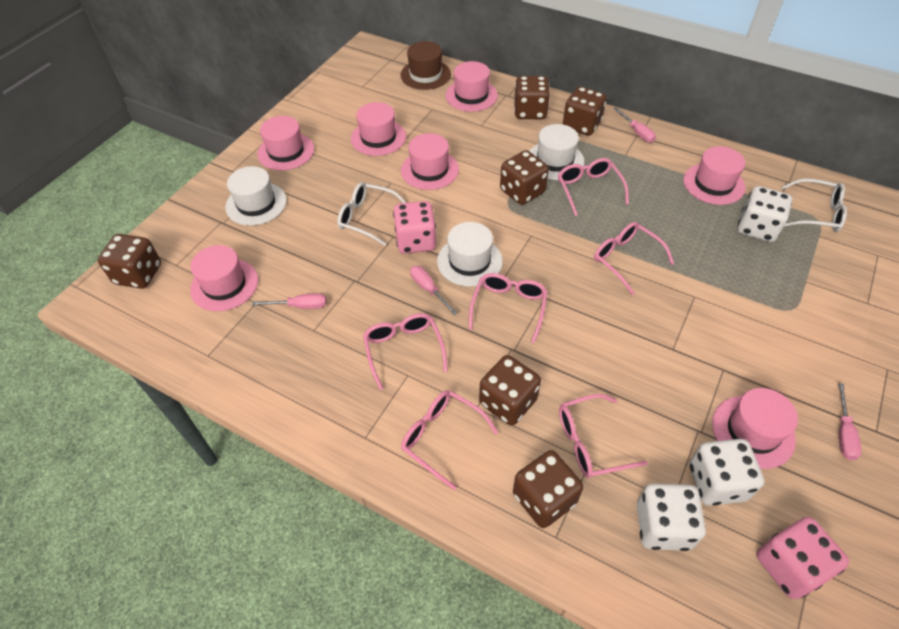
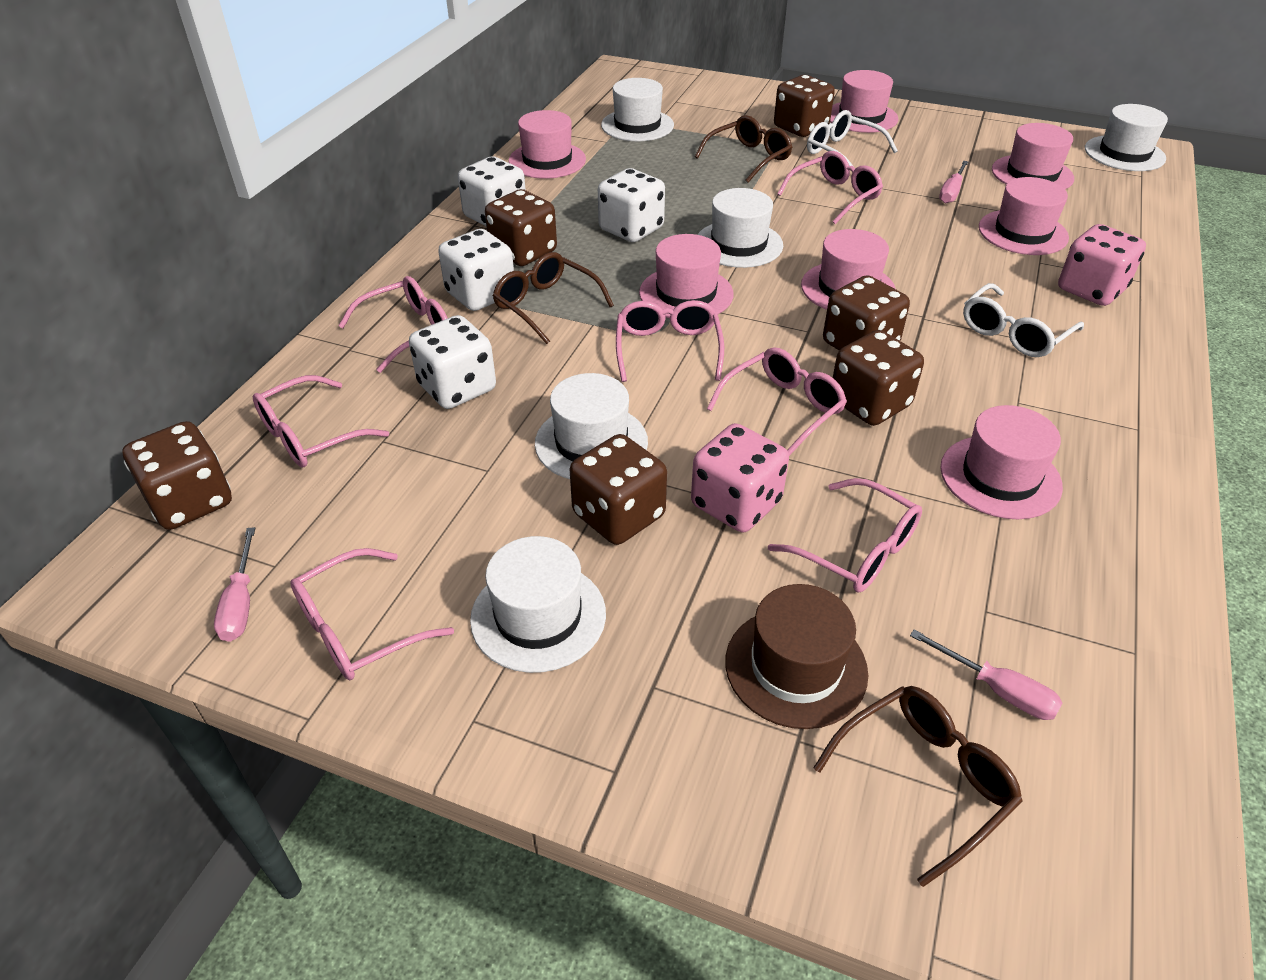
brown glasses: none = 0 -> [493,252,614,344] [695,115,792,182] [813,686,1023,887] = 3
pink glasses: [363,313,448,390] [401,390,498,490] [469,273,548,343] [558,158,629,216] [559,394,648,478] [594,222,674,295] = 6 -> [253,375,389,468] [290,548,454,680] [338,276,447,373] [616,300,724,382] [707,347,847,456] [768,478,922,592] [777,151,883,224] = 7
pink screwdriver: [252,293,326,309] [410,266,457,315] [613,107,656,143] [838,383,862,460] = 4 -> [214,527,255,642] [910,630,1062,720] [939,161,968,204] = 3
white dice: [637,483,706,551] [689,439,764,506] [738,186,792,242] = 3 -> [409,315,496,409] [438,229,514,311] [458,156,526,226] [598,168,665,242] = 4
white hat: [225,166,287,226] [437,222,503,287] [529,124,585,180] = 3 -> [470,536,606,673] [535,373,648,479] [601,78,674,141] [697,188,783,268] [1085,104,1168,171] = 5

